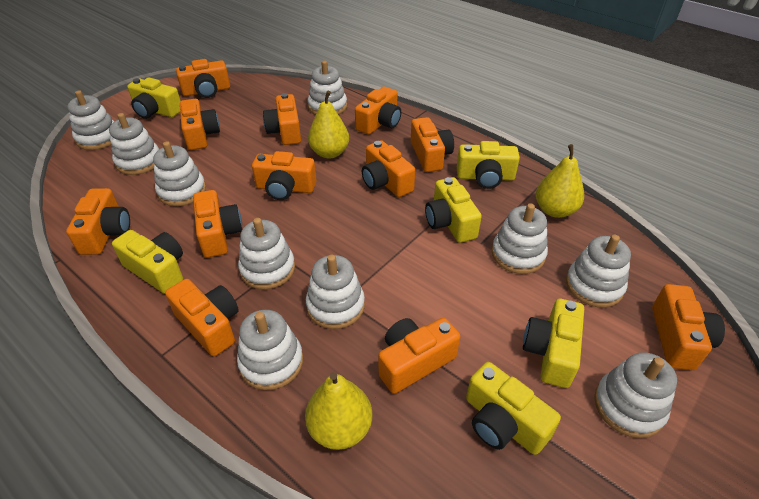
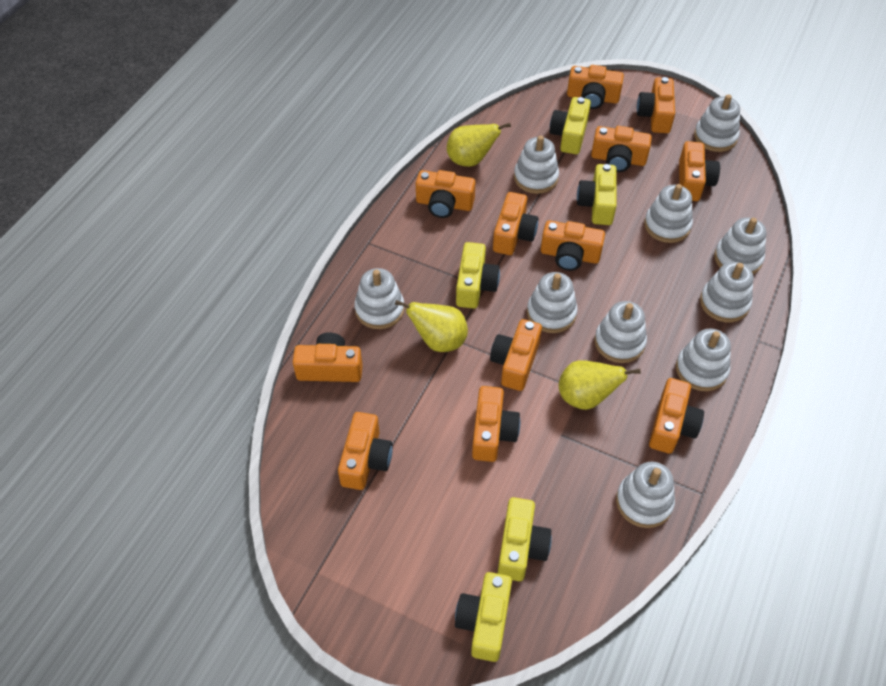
yellow camera: [112,230,183,294] [127,78,181,119] [425,177,482,243] [457,141,520,189] [466,362,561,455] [523,299,584,388] = 6 -> [455,572,512,662] [456,242,500,309] [498,497,552,581] [549,97,591,154] [577,164,617,225] = 5

